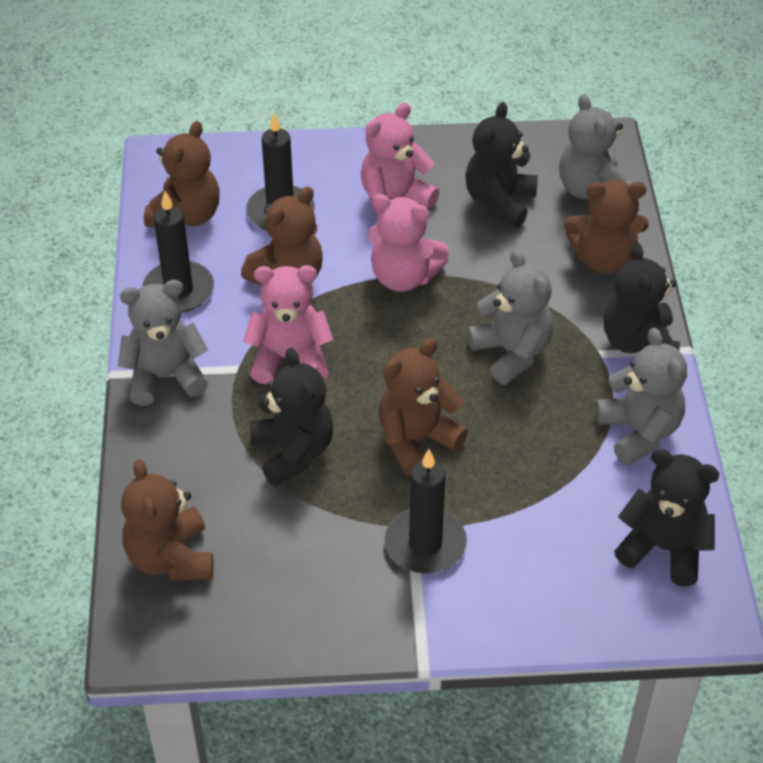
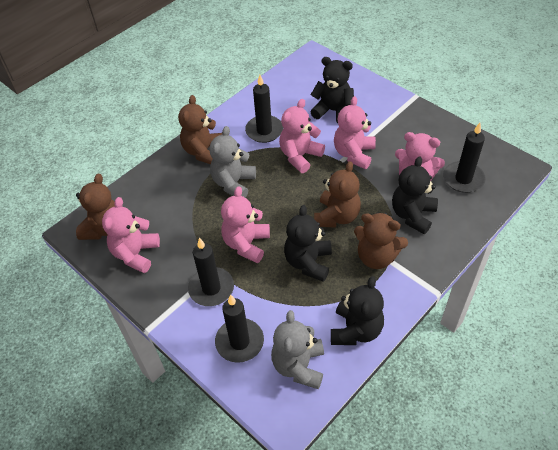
black candle: [142,191,214,313] [246,112,315,231] [385,449,467,574] = 3 -> [188,238,234,306] [215,294,264,363] [245,75,283,143] [443,123,486,193] = 4
brown teddy bear: [121,459,214,581] [144,121,220,227] [241,186,323,285] [378,338,468,476] [564,180,649,274] = 5 -> [76,174,115,240] [178,95,222,164] [314,161,361,227] [354,212,408,269] = 4
grey teddy bear: [118,280,208,406] [467,250,553,385] [559,94,632,199] [595,328,687,465] = 4 -> [209,126,256,198] [271,310,324,389] = 2
pink teddy bear: [243,265,334,384] [361,103,439,214] [368,194,449,292] = 3 -> [102,197,160,273] [221,186,270,263] [279,99,325,173] [334,96,376,169] [395,132,445,181] = 5

